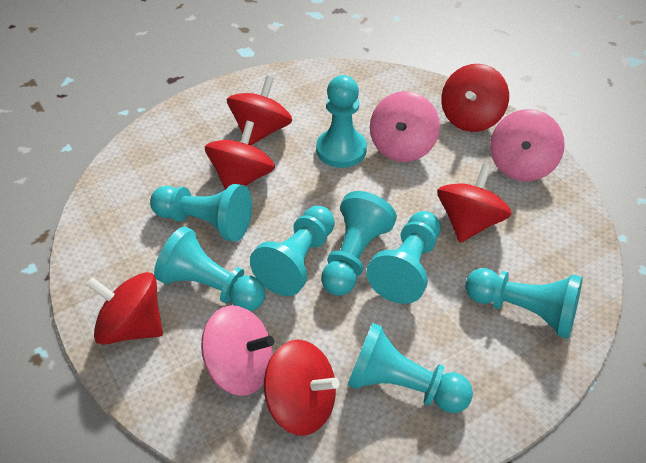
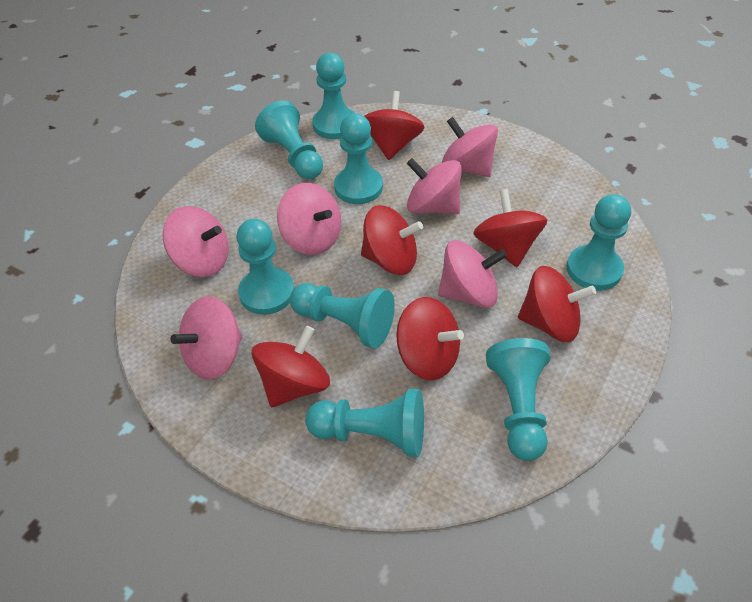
pink spinning top: [201,305,274,396] [370,91,440,162] [490,109,565,181] = 3 -> [163,206,229,277] [170,296,242,379] [277,183,341,255] [407,158,462,214] [438,240,507,308] [442,117,498,177] = 6

